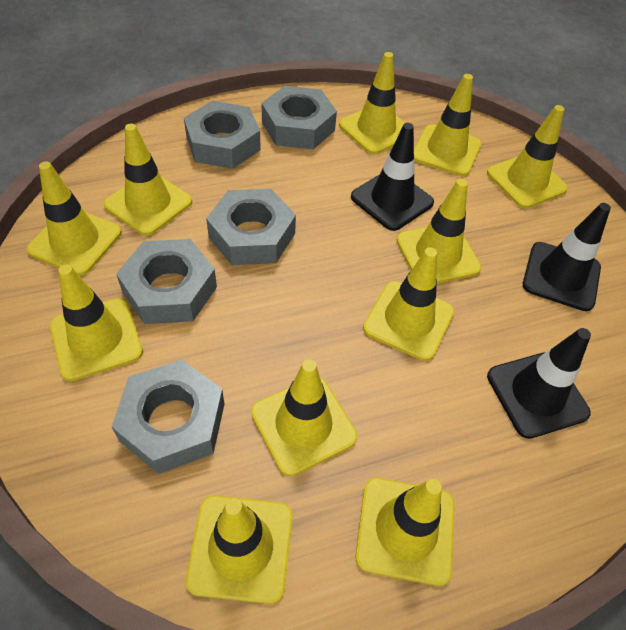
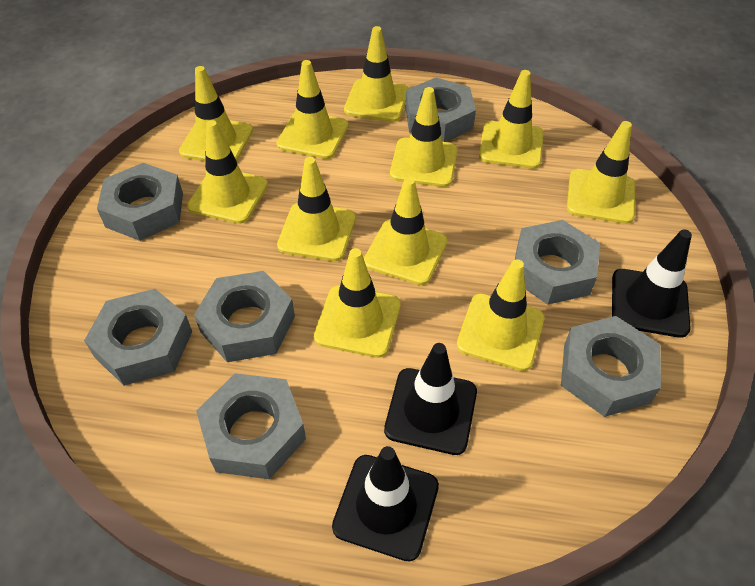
grey nut: [112,359,224,474] [116,239,217,324] [184,101,261,169] [206,189,296,265] [262,86,337,149] = 5 -> [84,289,192,386] [97,163,183,241] [194,271,295,362] [196,373,306,479] [405,78,476,142] [515,220,600,305] [561,316,661,417] = 7

